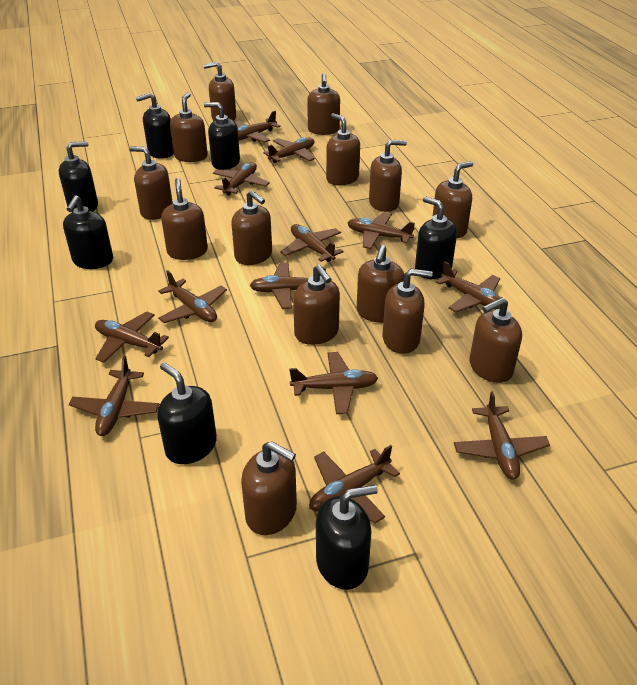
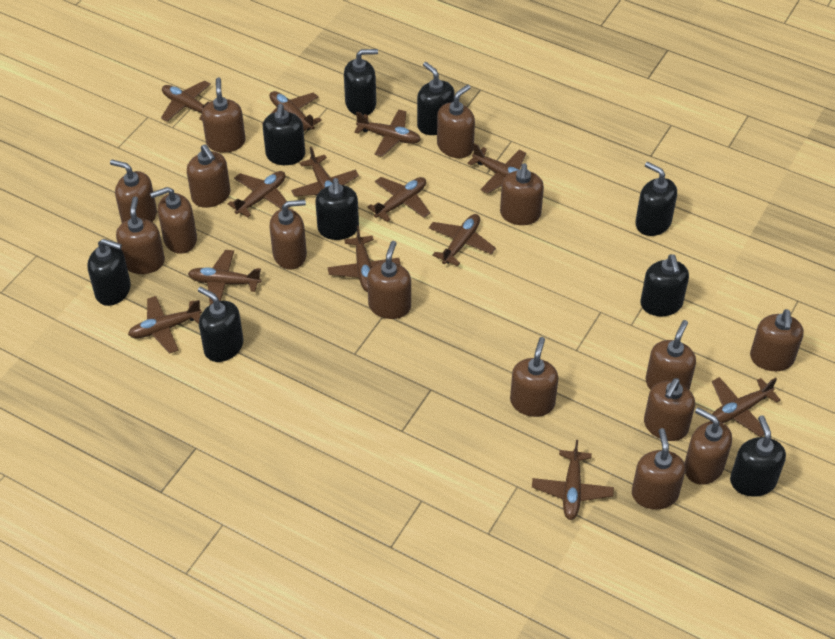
black soap dispenser: [59,141,98,212] [63,195,113,269] [136,93,174,159] [157,362,217,464] [204,102,240,170] [316,485,378,590] [415,196,457,279] = 7 -> [87,239,131,306] [198,287,244,362] [263,104,305,165] [315,178,359,240] [344,49,378,115] [417,62,455,135] [635,162,677,236] [640,254,689,316] [730,415,786,497] = 9
brown soap dispenser: [129,146,173,220] [161,178,208,260] [170,92,208,162] [203,62,236,121] [231,190,272,265] [241,441,297,535] [293,265,340,345] [307,73,340,135] [326,113,360,185] [357,245,404,323] [369,140,407,212] [382,269,433,354] [432,161,473,238] [470,297,522,383] = 14 -> [110,160,157,223] [116,197,165,274] [150,187,197,254] [187,144,231,208] [202,77,246,153] [269,200,307,270] [367,241,411,319] [437,84,475,158] [500,163,544,225] [510,337,558,417] [632,428,685,510] [644,378,695,441] [646,320,696,390] [685,408,732,485] [750,309,804,371] = 15

